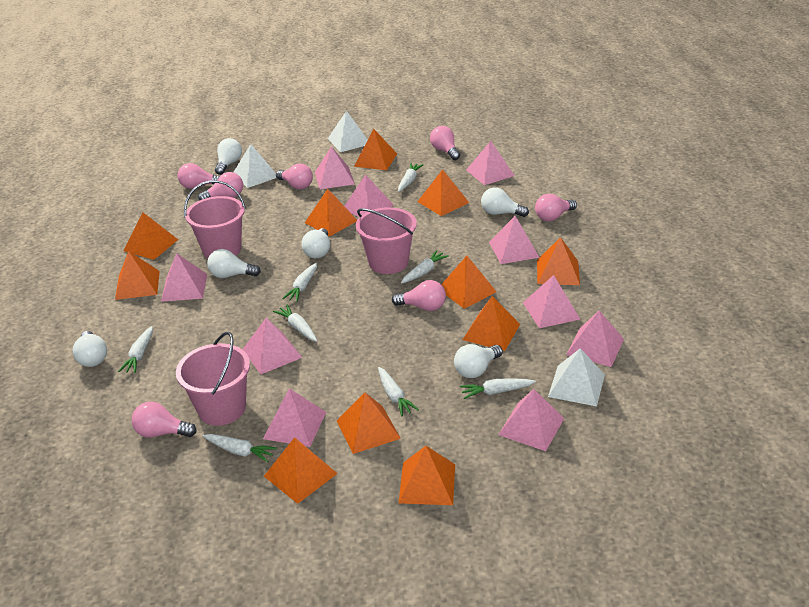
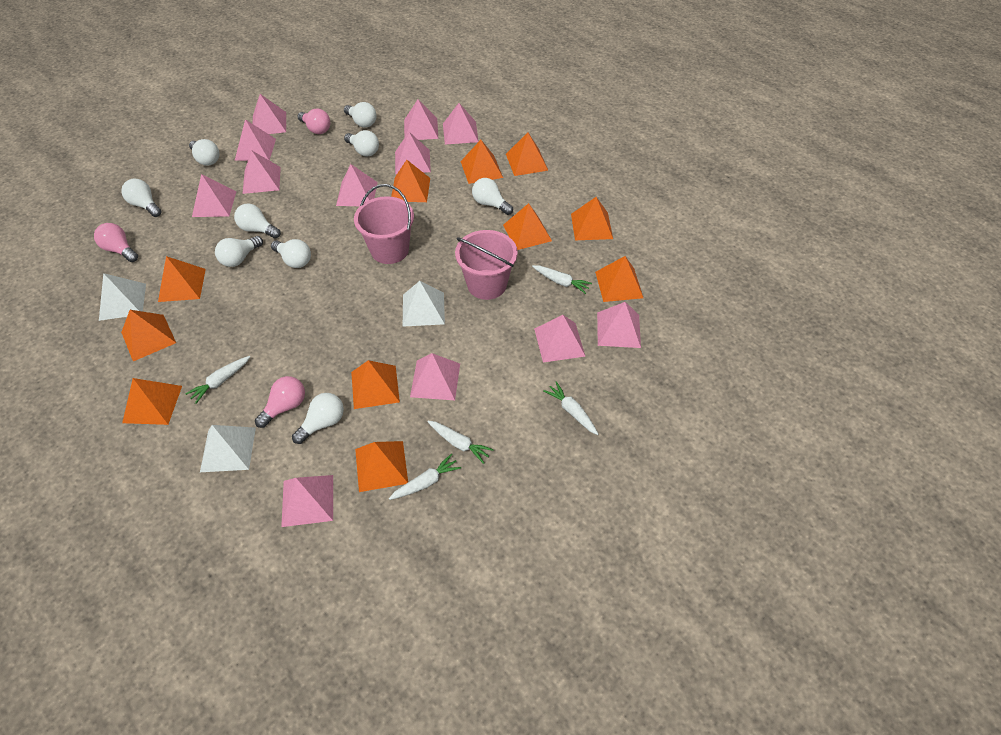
pink bucket: [176,332,250,426] [184,180,245,258] [356,207,417,274] = 3 -> [354,184,414,264] [455,230,518,300] = 2
pink light bulb: [132,402,197,438] [178,163,220,189] [198,172,243,200] [276,163,313,189] [392,280,446,311] [430,126,460,160] [535,194,577,221] = 7 -> [94,223,138,262] [255,376,305,428] [297,109,330,134] = 3
pink pyramid: [161,253,207,302] [242,318,302,374] [263,388,326,447] [315,146,355,189] [345,174,394,217] [466,141,515,185] [489,216,539,264] [498,389,564,451] [523,275,580,328] [566,310,624,367] = 10 -> [192,174,236,217] [235,119,276,161] [243,150,281,194] [253,94,286,134] [281,475,333,527] [336,164,378,206] [395,132,431,174] [404,99,438,140] [410,353,460,400] [443,103,479,145] [534,315,586,363] [597,302,641,348] = 12
white carrot: [118,326,153,373] [203,434,277,462] [273,304,317,342] [282,263,317,302] [378,367,419,417] [398,163,423,192] [401,250,449,284] [460,378,536,399] = 8 -> [185,356,250,404] [389,454,461,500] [427,421,494,464] [532,265,592,294] [543,381,598,435] = 5
white light bulb: [73,331,107,367] [207,249,261,278] [215,138,242,175] [301,228,330,258] [454,344,503,378] [481,187,529,217] = 6 -> [122,179,161,217] [189,139,220,166] [215,236,263,267] [234,204,281,239] [271,239,311,268] [292,393,344,444] [344,102,376,128] [344,130,379,157] [472,178,513,215] = 9

